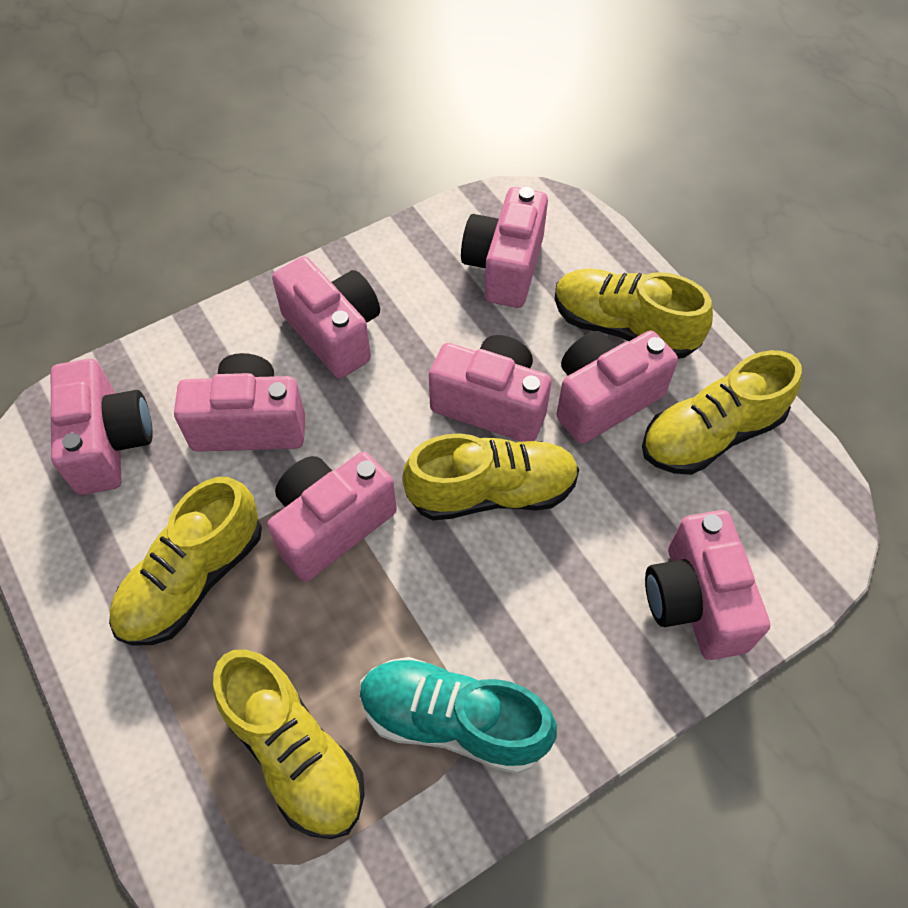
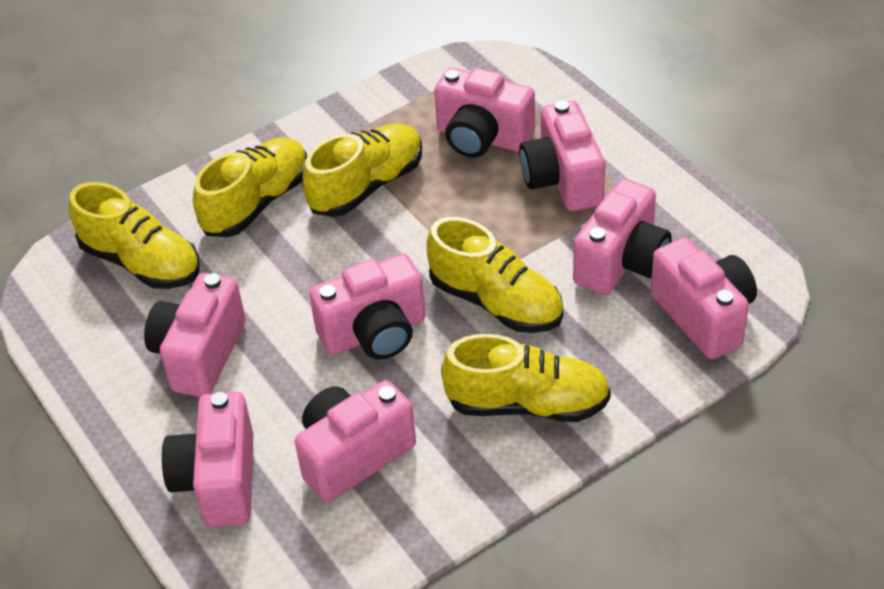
turquoise shoe: [360,657,557,774] = 1 -> none = 0

